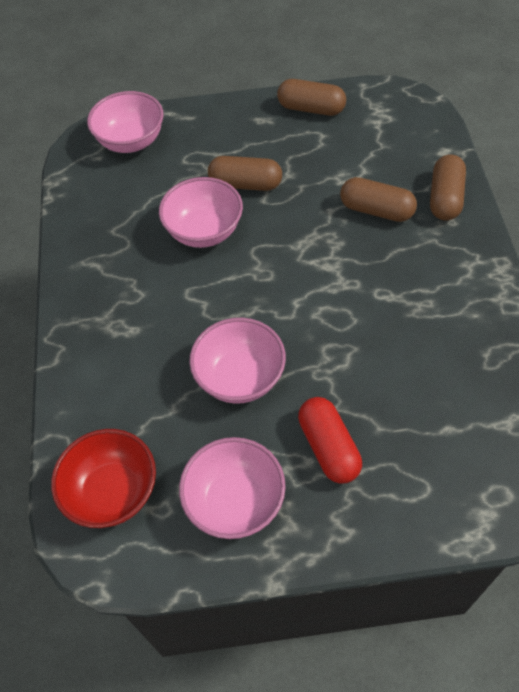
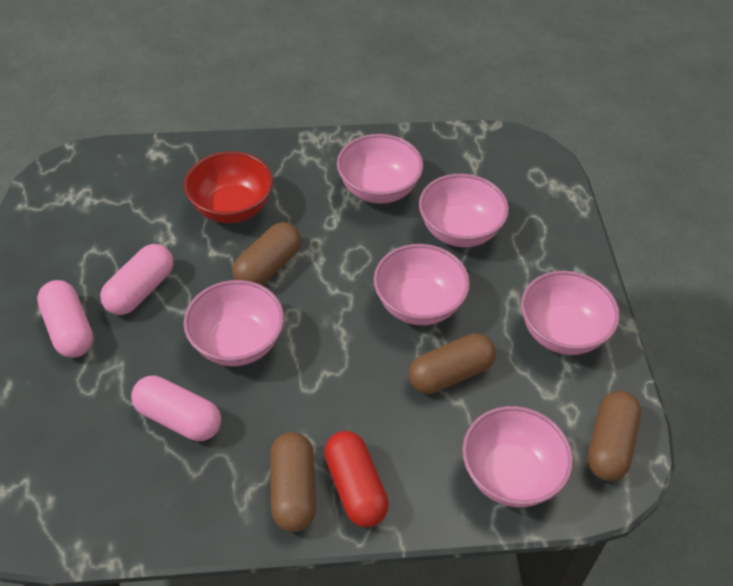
pink bowl: [87,91,164,153] [159,177,243,248] [179,437,286,539] [189,318,286,404] = 4 -> [184,280,284,366] [337,134,424,204] [374,244,470,325] [419,174,509,247] [462,406,573,507] [521,271,620,355] = 6
pink capsule: none = 0 -> [37,280,93,358] [100,244,173,315] [131,375,221,441] = 3

